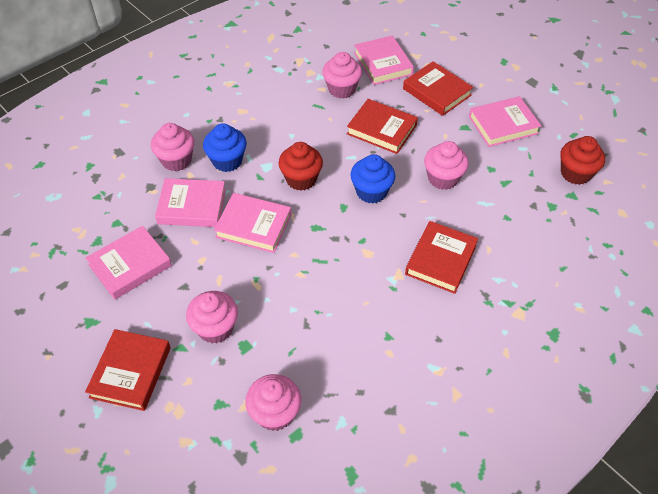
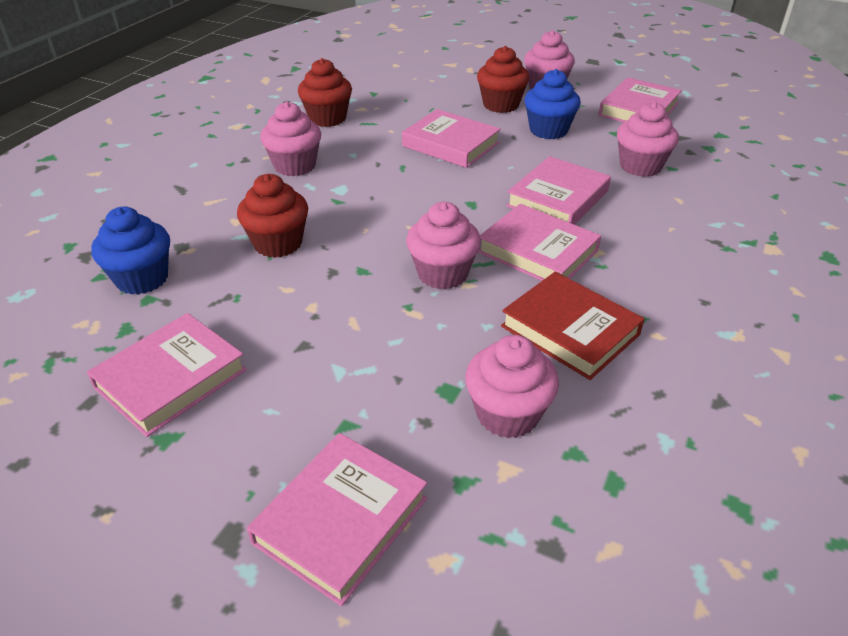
pink book: [86,226,172,300] [155,178,226,227] [214,193,291,253] [354,35,414,85] [469,96,541,147] = 5 -> [87,313,247,437] [247,433,427,606] [402,109,501,168] [478,204,601,281] [506,156,611,225] [599,78,682,122] = 6
red book: [85,329,171,411] [347,99,418,154] [403,61,473,116] [405,221,478,294] = 4 -> [501,272,645,380] = 1
red cupcake: [278,142,323,191] [560,136,605,185] = 2 -> [237,174,308,258] [298,58,352,127] [477,46,530,113] = 3

